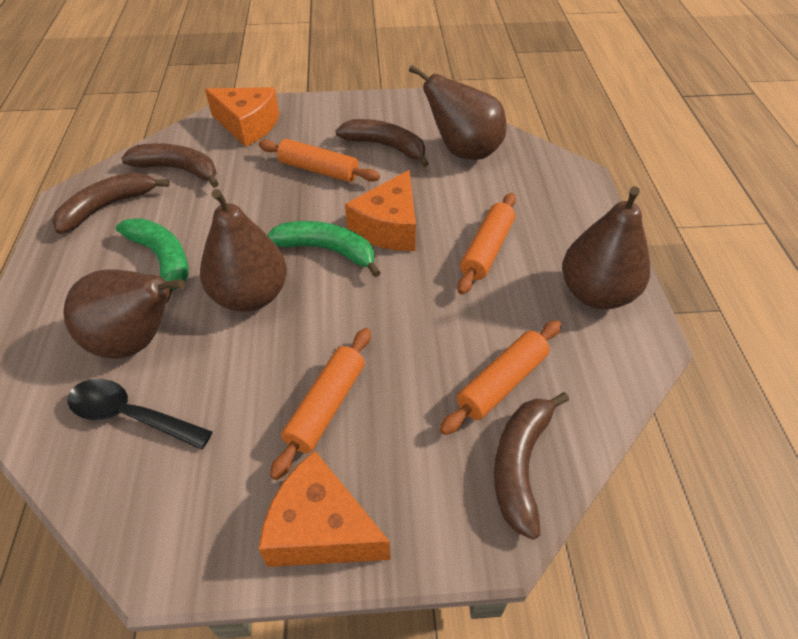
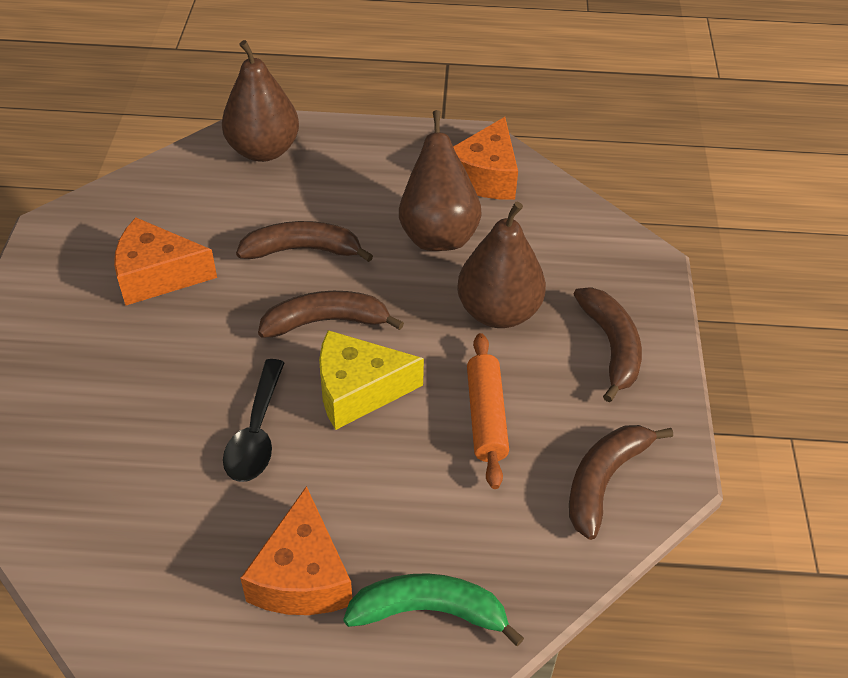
brown pear: [63,269,185,359] [200,189,287,312] [409,65,507,160] [562,187,650,309] = 4 -> [222,40,299,162] [399,110,482,251] [457,202,546,328] = 3
green banana: [116,218,188,303] [267,221,381,277] = 2 -> [343,573,524,646] = 1
orange rolling pin: [259,139,380,182] [270,328,371,480] [440,320,561,435] [457,193,516,295] = 4 -> [467,333,509,489] = 1
yellow cheese: none = 0 -> [319,330,424,430] = 1

